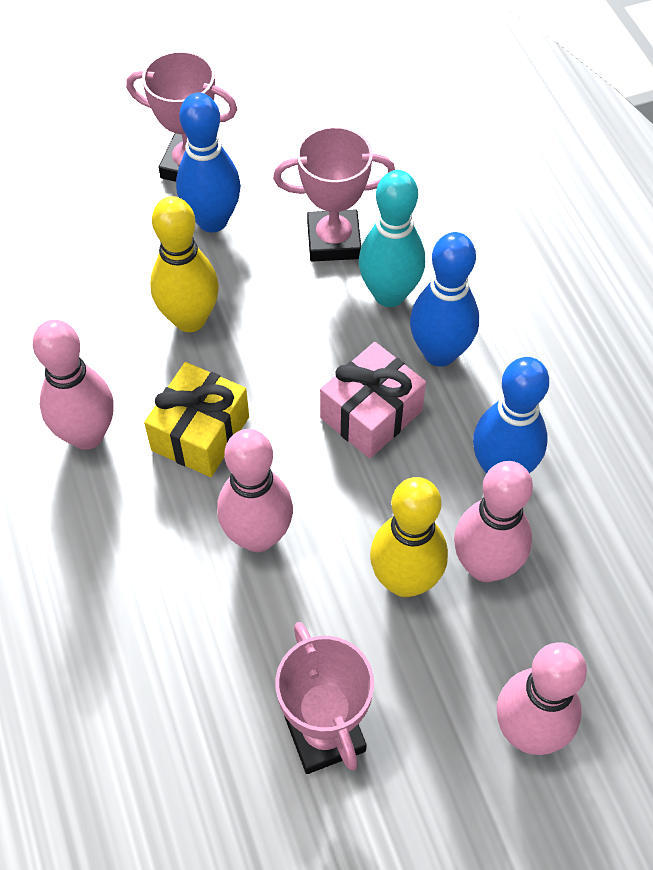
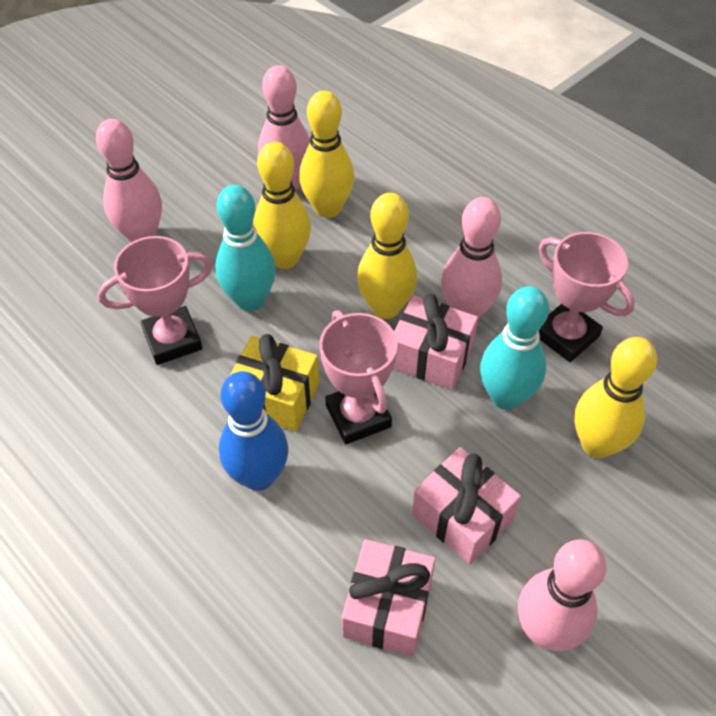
blue bowling pin: [176,93,241,232] [410,232,479,367] [473,357,549,474] = 3 -> [219,371,288,491] = 1
pink gift: [320,342,426,458] = 1 -> [342,539,436,656] [393,293,478,390] [412,447,521,564] = 3
turquoise bowling pin: [359,170,425,307] = 1 -> [215,185,276,311] [480,286,549,410] = 2
yellow bowling pin: [150,196,219,332] [370,477,448,597] = 2 -> [253,142,311,269] [299,91,354,218] [357,193,417,319] [575,337,657,458] = 4

